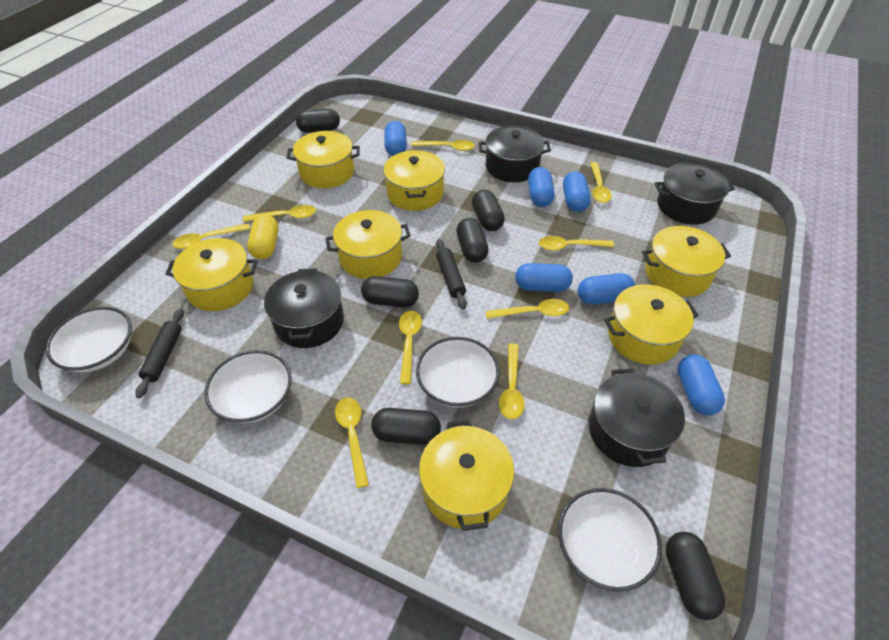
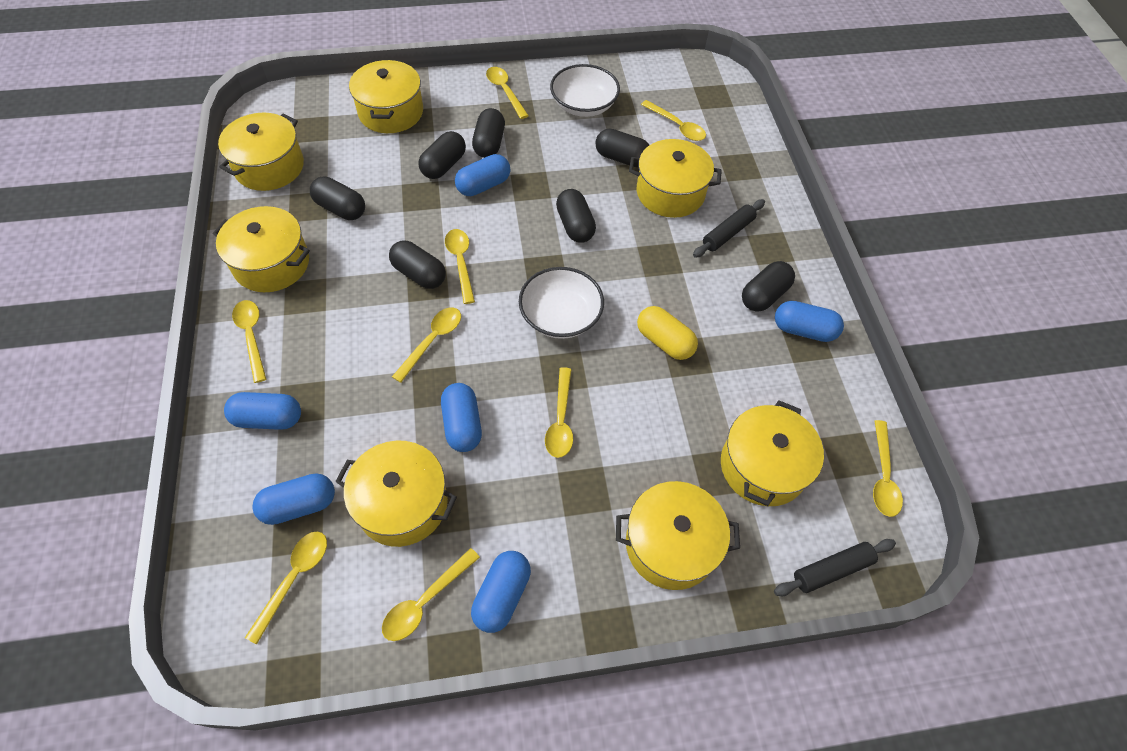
black capsule: [296,109,340,133] [361,276,419,308] [371,408,441,445] [456,218,489,263] [472,190,505,231] [665,532,725,620] = 6 -> [310,176,365,220] [389,241,446,289] [418,131,466,179] [472,108,505,158] [556,189,596,243] [596,128,649,167] [742,261,795,312] = 7
black pot: [264,268,344,348] [479,125,551,182] [589,368,685,467] [655,163,735,225] = 4 -> none = 0
white bowl: [46,307,132,372] [205,350,292,423] [416,337,500,408] [558,488,662,592] = 4 -> [519,267,604,339] [550,64,620,117] = 2

